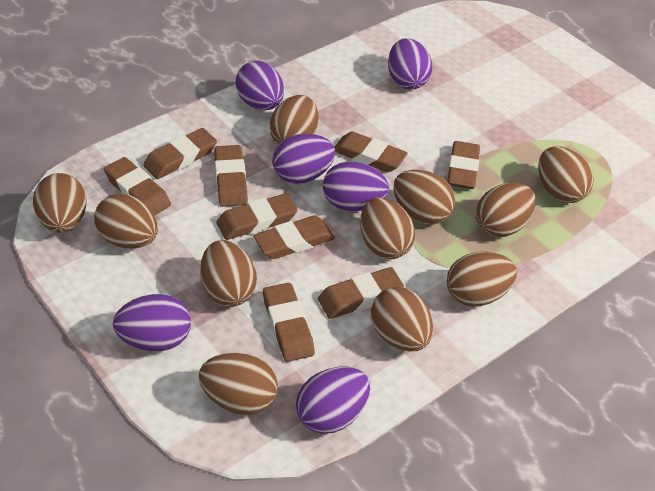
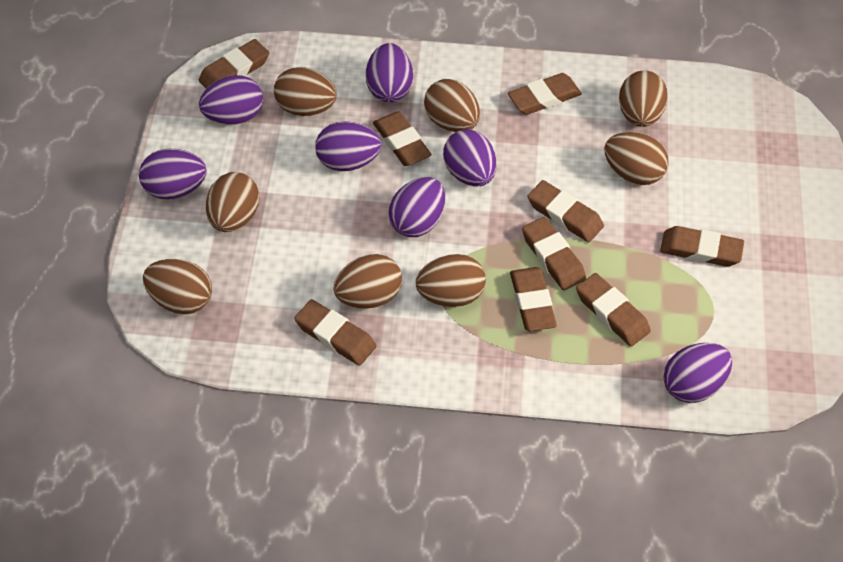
brown egg: [33,173,87,232] [95,194,158,249] [199,353,278,415] [200,240,257,307] [270,95,318,145] [360,197,415,259] [371,287,433,351] [394,170,456,224] [447,251,517,307] [476,183,536,237] [538,146,594,203] = 11 -> [143,259,212,314] [206,172,260,232] [274,67,337,116] [334,254,402,309] [416,254,486,307] [424,79,480,132] [604,132,669,185] [619,71,668,127] = 8
purple egg: [113,294,191,351] [236,61,284,110] [272,134,336,184] [296,367,370,434] [323,161,389,211] [388,38,432,89] = 6 -> [139,149,207,199] [199,75,263,125] [315,121,381,171] [366,43,413,102] [388,177,445,237] [443,129,497,186] [663,343,732,403] = 7

